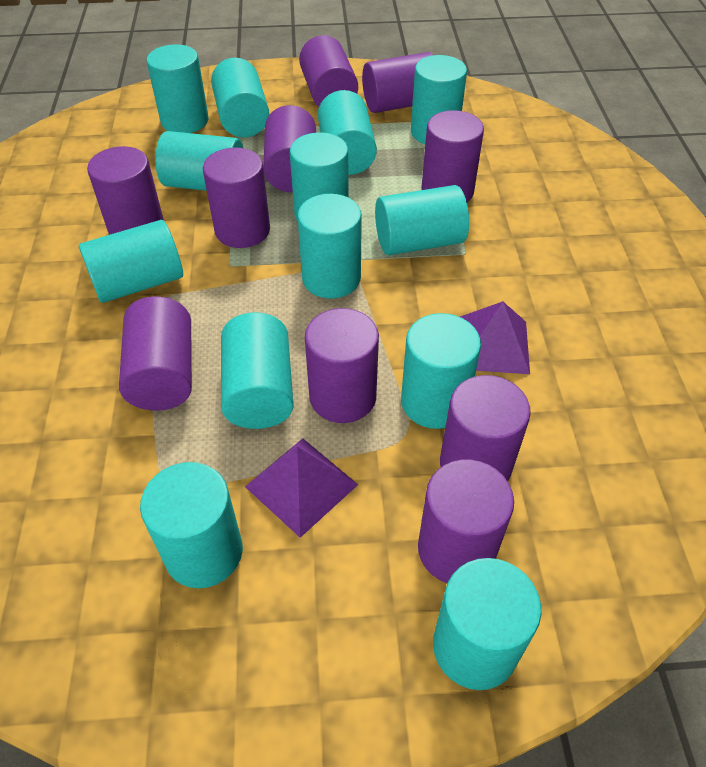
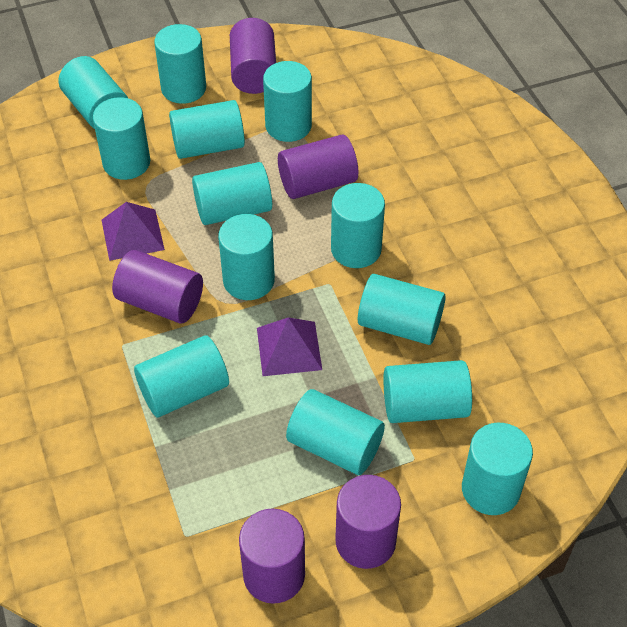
purple cylinder: [87,146,164,235] [119,296,192,411] [203,148,270,248] [264,105,316,192] [299,35,358,107] [305,308,379,423] [362,52,433,113] [418,459,514,583] [421,110,484,202] [440,375,531,481] = 10 -> [112,250,203,323] [230,18,276,94] [239,509,305,604] [278,135,358,199] [335,475,401,569] = 5

